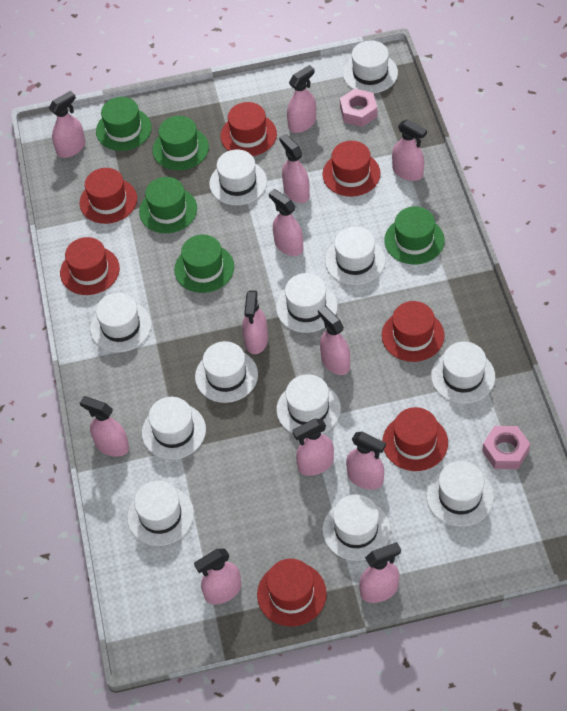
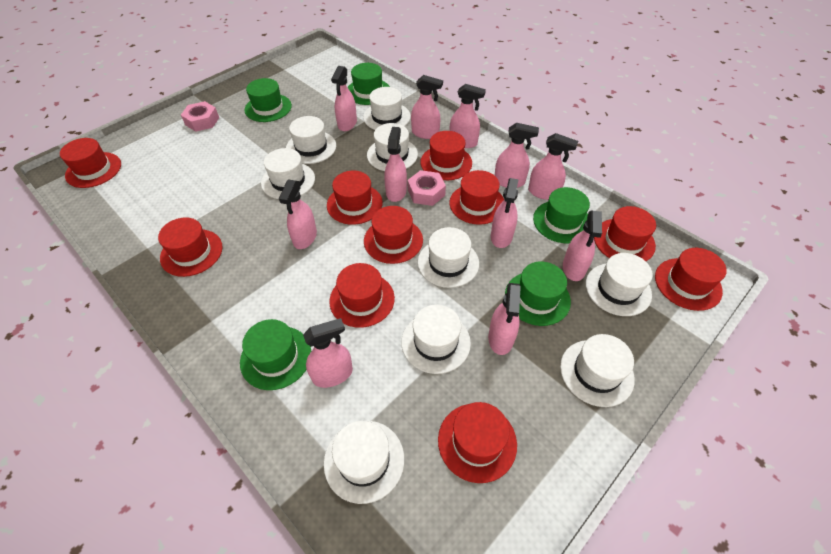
pink spray bottle: [49,91,85,158] [80,396,129,457] [194,549,241,604] [242,290,268,354] [269,189,303,256] [279,134,310,203] [287,65,316,133] [292,418,334,476] [318,306,350,375] [346,432,386,490] [359,542,401,603] [392,119,427,181] = 12 -> [279,179,317,249] [303,318,353,388] [331,66,357,131] [384,127,407,202] [411,75,443,139] [449,84,486,148] [488,283,521,355] [491,178,519,248] [495,123,539,188] [528,133,578,200] [563,211,602,281] = 11
red hat: [60,237,120,295] [80,168,137,224] [221,102,277,156] [257,559,327,627] [322,141,381,197] [382,301,445,362] [382,407,448,471] = 7 -> [60,138,121,188] [158,217,223,277] [327,171,383,225] [329,263,395,328] [364,206,423,264] [420,131,472,180] [438,402,517,483] [449,170,504,225] [594,206,656,261] [655,248,727,311] = 10
white hat: [90,293,152,352] [127,481,194,546] [142,397,206,460] [195,341,258,403] [209,149,267,205] [276,273,338,333] [276,374,341,434] [322,494,391,561] [325,227,385,285] [343,41,398,93] [426,461,494,527] [431,342,495,404] = 12 -> [261,148,315,199] [286,116,336,164] [324,421,404,504] [363,87,411,130] [367,123,418,171] [401,305,471,374] [418,227,479,288] [560,334,635,407] [586,253,653,316] = 9

